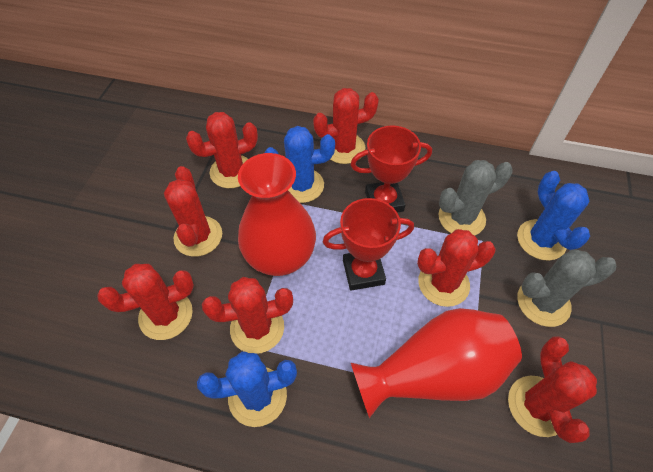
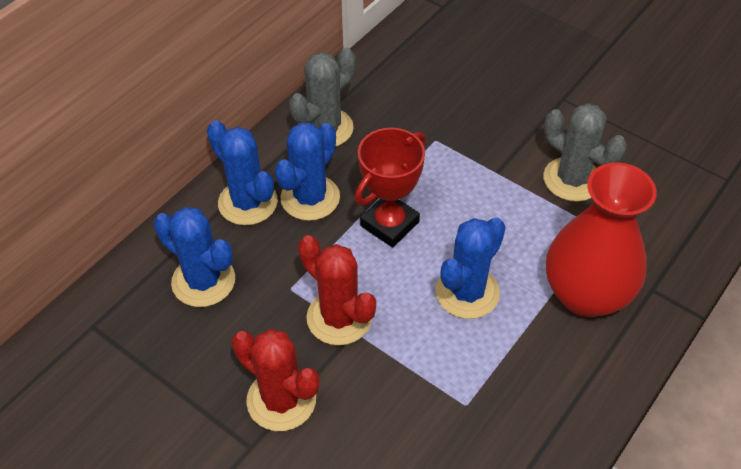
blue cactus: [197,351,297,427] [264,126,335,203] [517,171,590,261] = 3 -> [154,207,235,307] [207,120,278,226] [275,122,340,221] [435,217,506,319] = 4
red cactus: [97,264,194,340] [164,166,222,257] [186,112,258,188] [202,277,293,354] [313,88,379,164] [417,229,496,307] [508,336,597,443] = 7 -> [232,329,319,431] [298,235,376,346] = 2
red trophy: [323,198,414,291] [350,125,432,213] = 2 -> [355,128,426,248] = 1
red vase: [238,153,316,276] [351,308,522,418] = 2 -> [546,163,657,317] = 1

